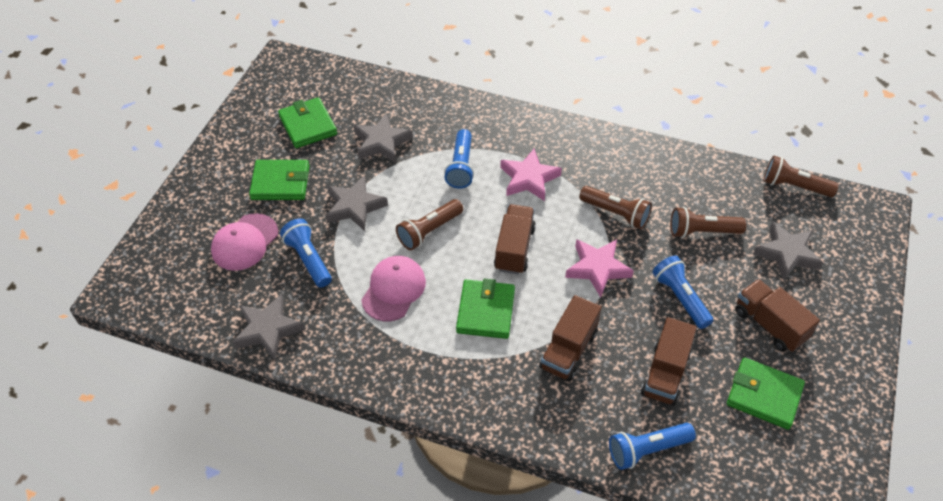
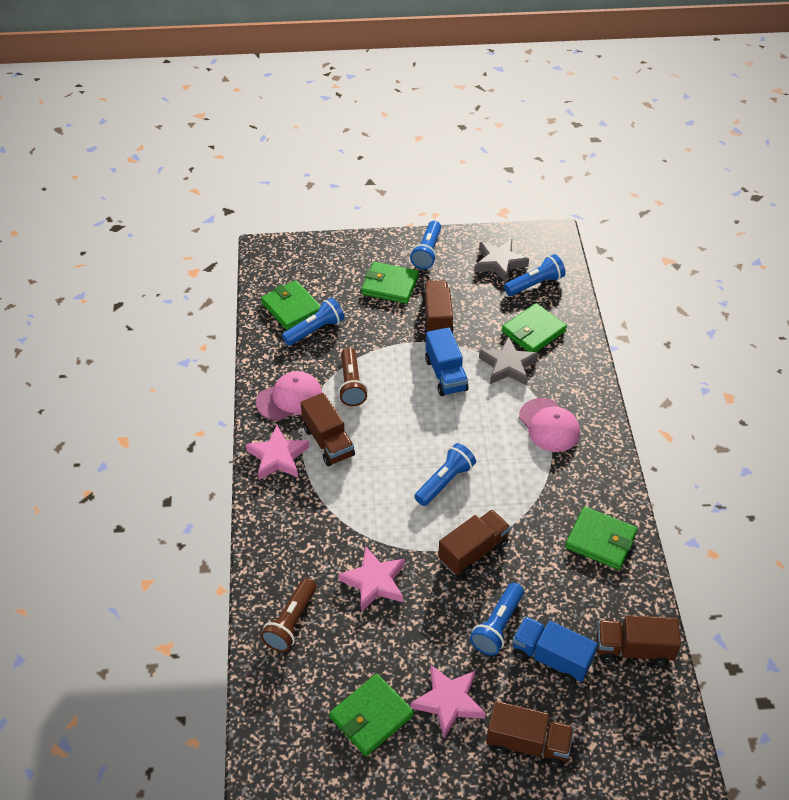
blue flashlight: [280,219,332,288] [444,129,474,189] [609,423,696,470] [653,255,714,329] = 4 -> [282,298,345,346] [410,221,441,269] [414,443,476,506] [470,583,524,655] [504,254,566,296] = 5
blue truck: none = 0 -> [425,327,469,396] [512,616,598,684] = 2
brown flashlight: [396,199,463,250] [579,186,652,229] [670,207,746,238] [763,156,839,197] = 4 -> [261,578,317,652] [338,348,368,406] = 2
brown truck: [494,204,536,274] [539,295,602,381] [641,317,697,406] [735,279,820,352] = 4 -> [301,393,355,466] [422,281,454,334] [438,510,511,576] [486,701,574,768] [597,615,681,666] = 5
green wallet: [249,160,309,200] [278,97,337,148] [456,278,515,339] [727,357,805,430] = 4 -> [261,280,321,330] [329,674,414,756] [361,262,419,304] [502,303,567,352] [565,506,638,570] = 5
grey star: [233,294,305,360] [326,175,388,231] [354,113,413,163] [753,221,823,280] = 4 -> [475,239,529,283] [479,336,538,386] = 2
pink star: [500,149,562,201] [565,239,634,298] = 2 -> [246,425,309,480] [338,546,405,612] [411,665,485,739] = 3

